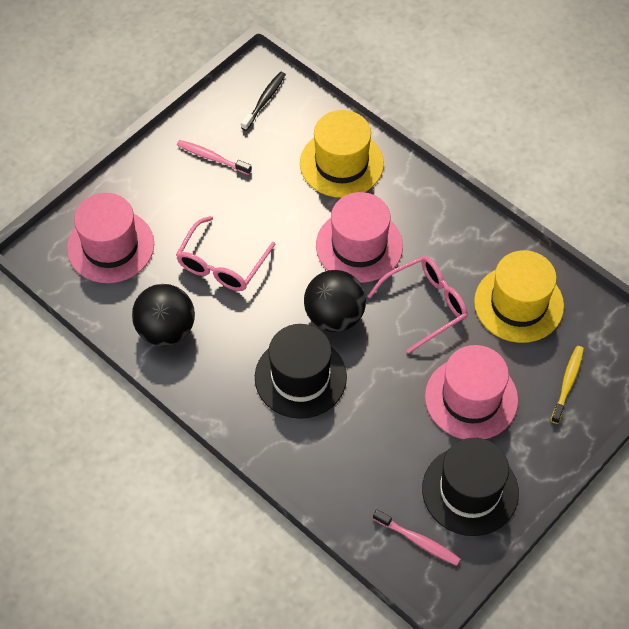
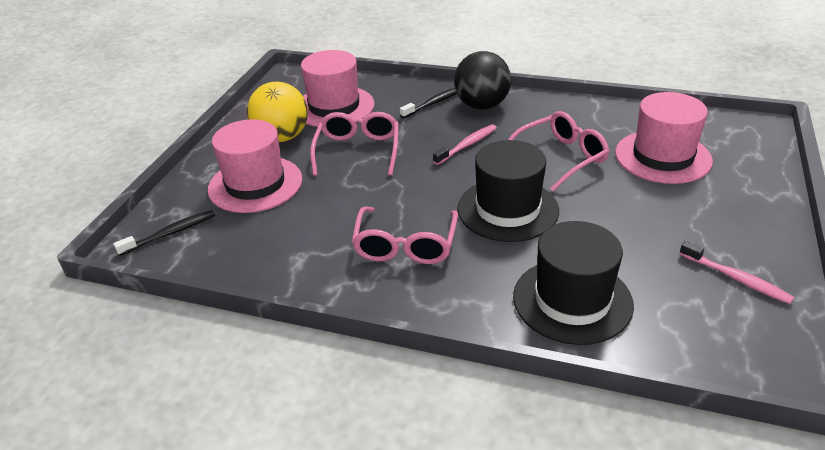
black ball: [132,284,195,346] [304,270,366,332] = 2 -> [454,51,511,110] = 1
black toothbrush: [241,72,286,131] = 1 -> [114,210,215,256] [400,88,457,118] = 2
pink glasses: [176,216,276,291] [367,256,467,353] = 2 -> [310,112,399,176] [352,207,458,264] [508,111,610,191] = 3
yellow ball: none = 0 -> [247,82,308,142] = 1
yellow hat: [300,110,384,198] [474,250,564,343] = 2 -> none = 0
yellow toothbrush: [551,346,584,424] = 1 -> none = 0

